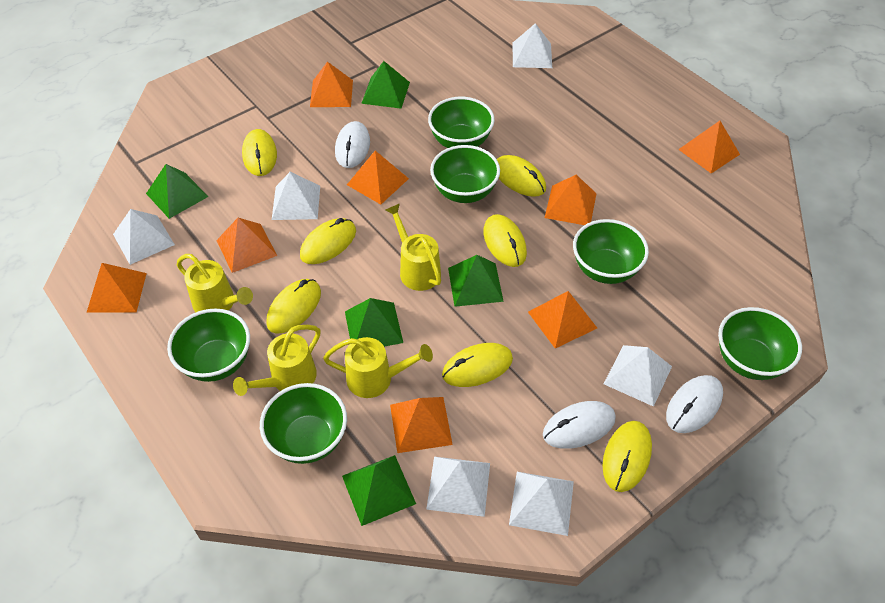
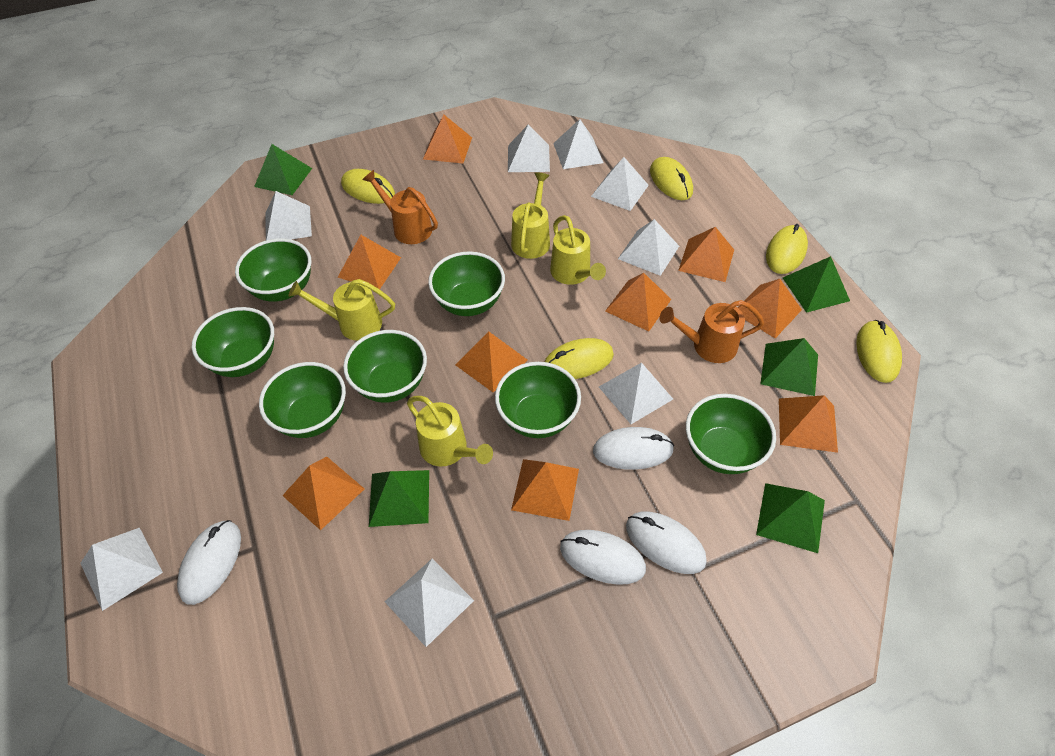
green bowl: [167,309,250,382] [260,383,347,464] [428,97,495,148] [430,145,500,203] [573,219,649,284] [718,307,802,380] = 6 -> [192,307,274,377] [235,238,311,301] [259,362,346,438] [343,330,427,403] [428,251,505,316] [495,362,581,438] [686,394,776,474] = 7
orange pyramid: [86,263,147,313] [216,218,277,273] [310,62,353,107] [347,151,409,204] [390,397,453,453] [528,291,597,349] [545,175,597,225] [678,121,740,173] = 8 -> [282,456,364,531] [337,235,401,289] [423,115,472,164] [456,332,528,393] [511,459,579,521] [605,273,671,332] [678,227,734,282] [737,279,802,338] [779,395,838,453] = 9
orange watering can: none = 0 -> [362,170,438,244] [659,300,764,363] = 2
white mouse: [335,121,370,168] [543,401,616,449] [666,375,723,433] = 3 -> [177,520,241,605] [560,530,646,585] [593,427,674,470] [626,512,707,574] = 4
white pyramid: [113,209,175,265] [272,172,320,220] [426,457,490,517] [509,472,574,536] [512,23,552,68] [604,345,672,407] = 6 -> [80,528,163,611] [265,191,312,240] [385,558,474,647] [508,124,550,172] [553,119,604,169] [591,157,649,211] [599,363,673,424] [618,219,679,276] = 8
yellow mouse: [242,129,277,176] [266,279,321,334] [300,218,356,264] [442,343,513,387] [483,214,527,267] [497,155,546,197] [603,421,652,492] = 7 -> [341,169,395,204] [545,338,614,379] [650,157,693,200] [766,224,808,274] [856,320,902,383] = 5

